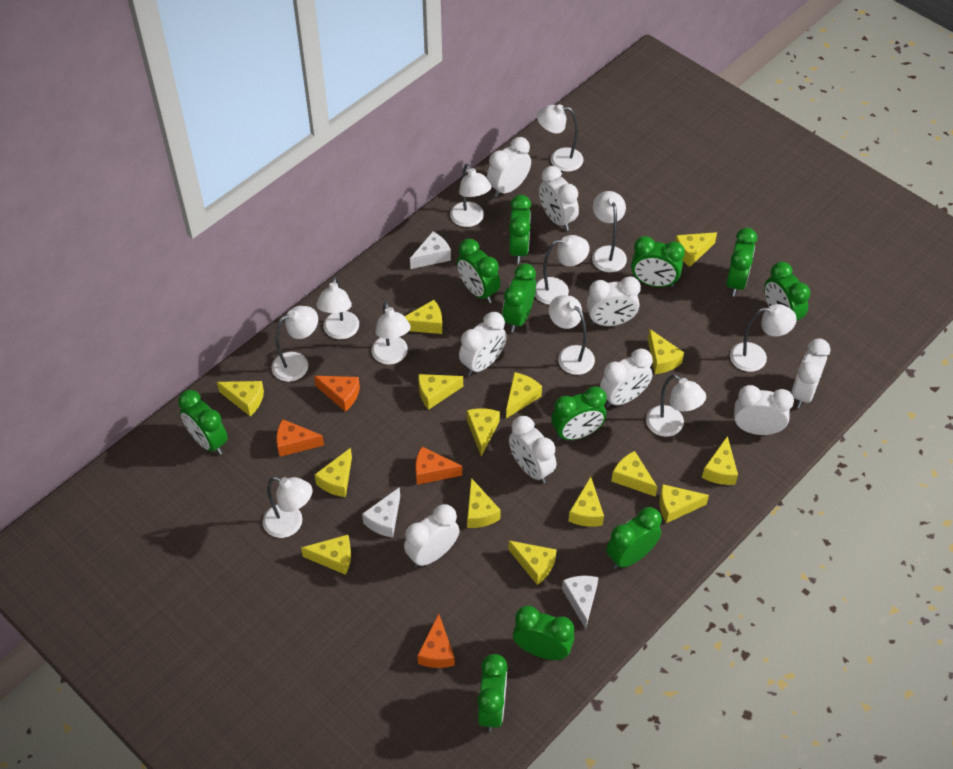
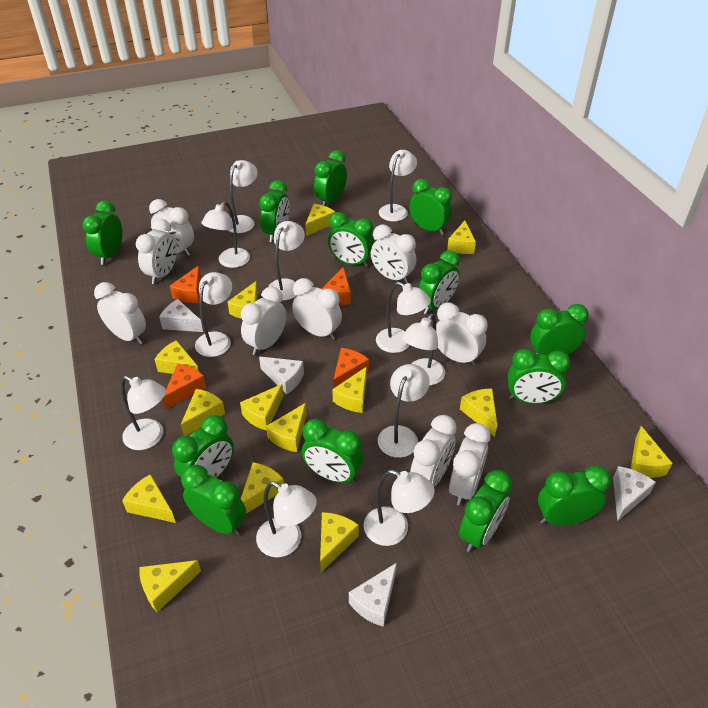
green clock: [178,390,228,455] [457,239,500,303] [477,654,508,732] [502,263,536,332] [509,195,531,264] [513,606,574,660] [551,386,607,441] [606,507,662,569] [631,236,685,287] [726,228,757,296] [764,262,810,329] = 11 -> [82,201,122,265] [172,415,234,478] [181,465,246,536] [259,180,290,242] [302,419,363,484] [314,150,347,206] [328,212,374,267] [409,179,452,235] [418,250,460,315] [459,470,512,552] [508,349,570,404] [530,304,589,356] [538,466,611,526] = 13
white cheese: [362,487,400,537] [410,232,451,269] [562,576,598,629] = 3 -> [159,299,203,332] [259,357,304,394] [349,563,397,627] [613,466,656,521] = 4
yellow cheese: [217,381,264,416] [301,535,351,575] [314,448,352,497] [404,300,442,334] [419,374,463,410] [467,408,500,456] [467,478,501,528] [506,372,542,418] [508,541,557,585] [568,477,604,527] [612,451,658,497] [648,329,684,374] [659,484,709,523] [675,232,717,267] [702,436,738,485] = 15 -> [122,474,176,523] [139,560,201,612] [154,340,199,374] [181,389,225,436] [227,281,258,319] [240,384,284,431] [241,462,284,514] [266,403,307,452] [305,204,335,236] [320,512,359,572] [332,367,367,413] [447,221,476,254] [460,389,497,437] [631,426,673,478] = 14

